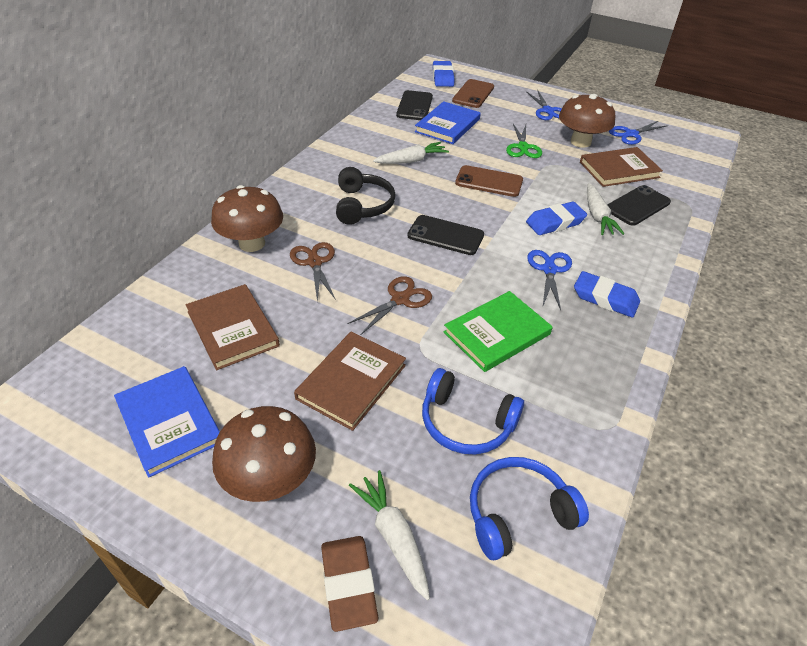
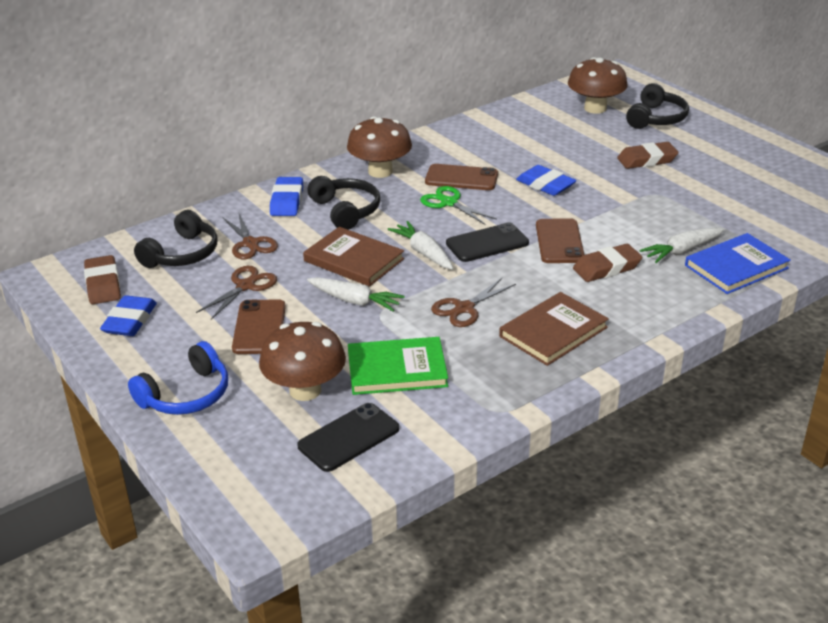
black headphones: [336,167,396,225] = 1 -> [134,210,217,268] [308,176,380,230] [626,83,689,129] = 3
black phone: [396,90,433,120] [407,215,484,255] [607,185,671,226] = 3 -> [297,403,399,472] [446,222,529,262] = 2
blue book: [114,366,220,478] [415,101,481,144] = 2 -> [685,233,791,294] = 1
blue headphones: [422,368,524,454] [470,457,589,560] = 2 -> [128,341,228,415] = 1
blue scissors: [526,90,562,120] [527,250,572,310] [609,121,668,145] = 3 -> none = 0
brown book: [186,284,280,370] [294,332,406,431] [580,147,663,187] = 3 -> [303,227,404,287] [499,292,609,366] = 2
brown eraser: [321,536,378,632] = 1 -> [84,255,121,304] [573,244,642,282] [617,142,679,169] = 3
brown phone: [452,79,494,108] [455,165,523,197] = 2 -> [232,299,286,354] [425,164,498,190] [536,218,584,263] = 3
brown scissors: [290,242,336,301] [347,276,432,335] = 2 -> [196,266,277,320] [223,214,278,259] [431,278,516,327] = 3

